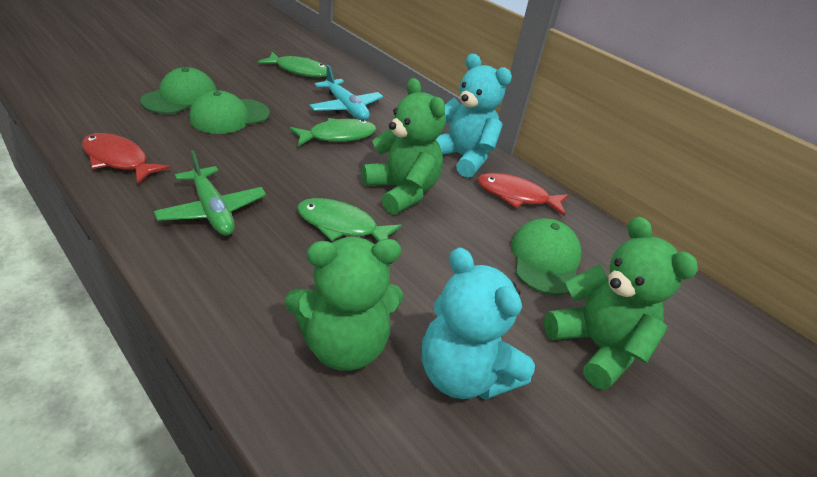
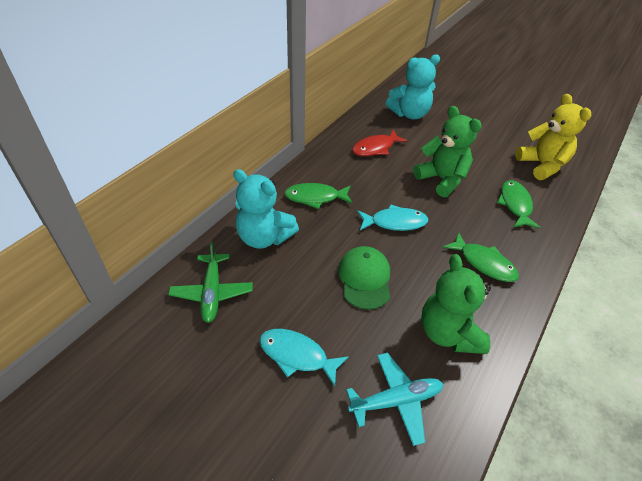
green cap: [140,67,217,114] [189,90,270,134] [511,218,582,295] = 3 -> [338,246,390,310] = 1
green teddy bear: [285,237,403,371] [362,78,446,215] [544,216,698,390] = 3 -> [413,106,482,197] [421,254,491,354] = 2
red fish: [82,133,171,184] [477,173,569,216] = 2 -> [352,129,408,156] = 1
turquoise fish: none = 0 -> [259,329,349,387] [357,204,428,231] = 2
yellow teddy bear: none = 0 -> [515,94,591,180] = 1

